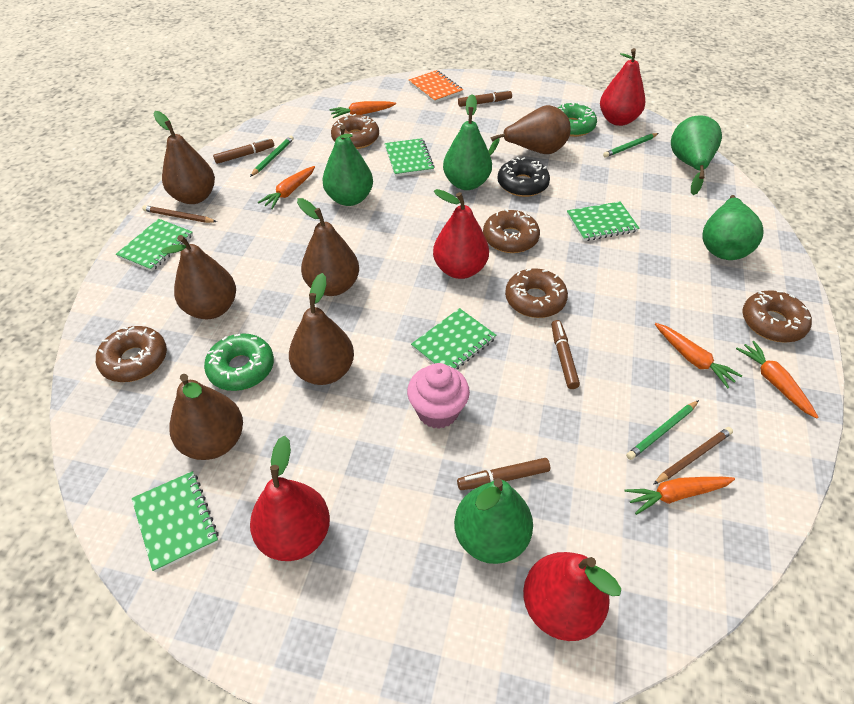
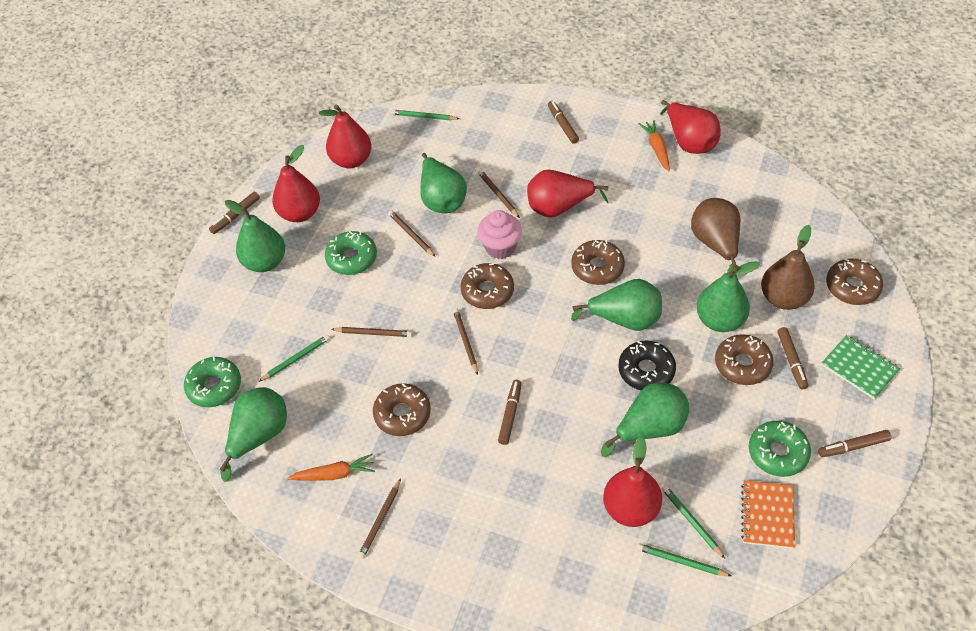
brown marker: [213,138,274,164] [457,458,550,490] [458,89,512,107] [551,320,580,389] = 4 -> [209,192,260,234] [498,380,522,445] [548,101,579,144] [777,327,808,389] [818,430,891,457] = 5
brown pear: [154,111,215,204] [161,235,236,319] [170,374,243,460] [289,273,354,385] [297,198,359,296] [489,105,571,155] = 6 -> [691,198,741,276] [761,225,815,310] = 2
brown pencil: [142,205,217,223] [653,427,733,485] = 2 -> [331,327,412,337] [358,478,401,559] [388,210,435,256] [453,308,478,375] [478,170,520,218] = 5
green donut: [204,334,274,391] [557,102,597,137] = 2 -> [184,357,241,407] [325,231,377,275] [749,421,811,477] = 3
green notebook: [116,219,193,271] [132,471,219,572] [385,138,435,177] [411,308,496,370] [567,201,639,241] = 5 -> [821,335,900,399] = 1
green pear: [322,125,373,206] [443,94,492,190] [454,478,533,564] [671,115,722,195] [702,195,764,260] = 5 -> [219,387,287,482] [225,200,285,272] [420,153,467,214] [571,279,662,331] [601,382,689,457] [696,261,760,332] = 6
green pencil: [250,136,294,177] [603,133,659,158] [626,400,699,460] = 3 -> [258,335,330,382] [391,110,460,120] [637,543,731,576] [662,485,725,558] = 4
orange carrot: [258,166,315,209] [329,101,396,118] [624,477,735,515] [655,323,742,388] [736,341,818,419] = 5 -> [287,454,375,481] [639,120,670,171] = 2
red pear: [250,436,330,561] [433,189,489,279] [523,552,621,641] [600,48,645,126] = 4 -> [272,145,320,222] [319,105,371,168] [527,170,609,218] [603,437,662,527] [660,100,721,154] = 5

